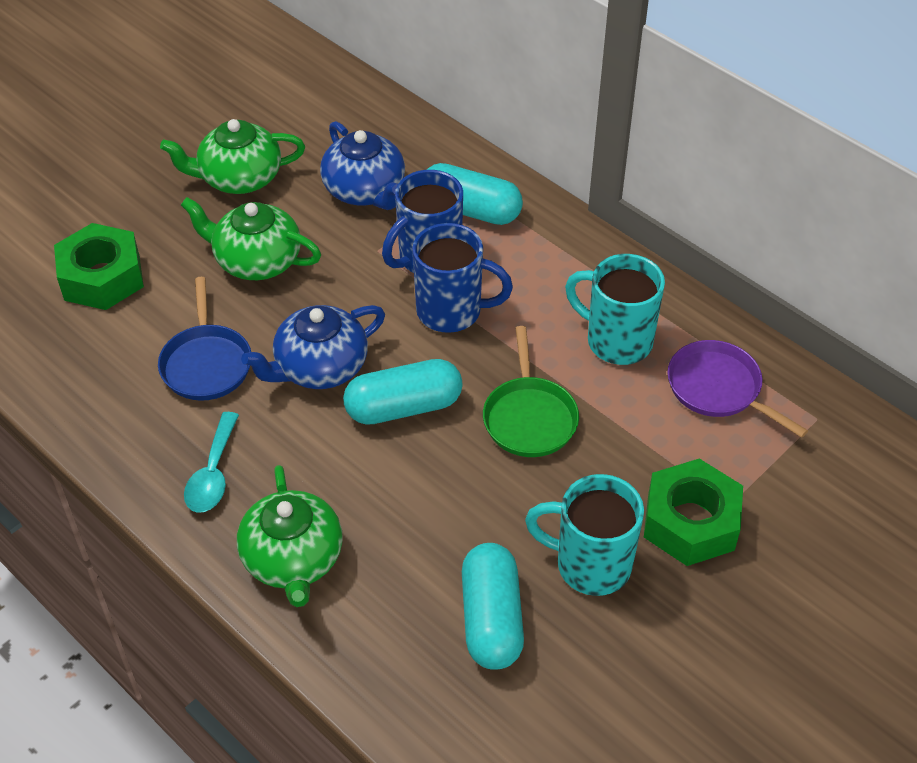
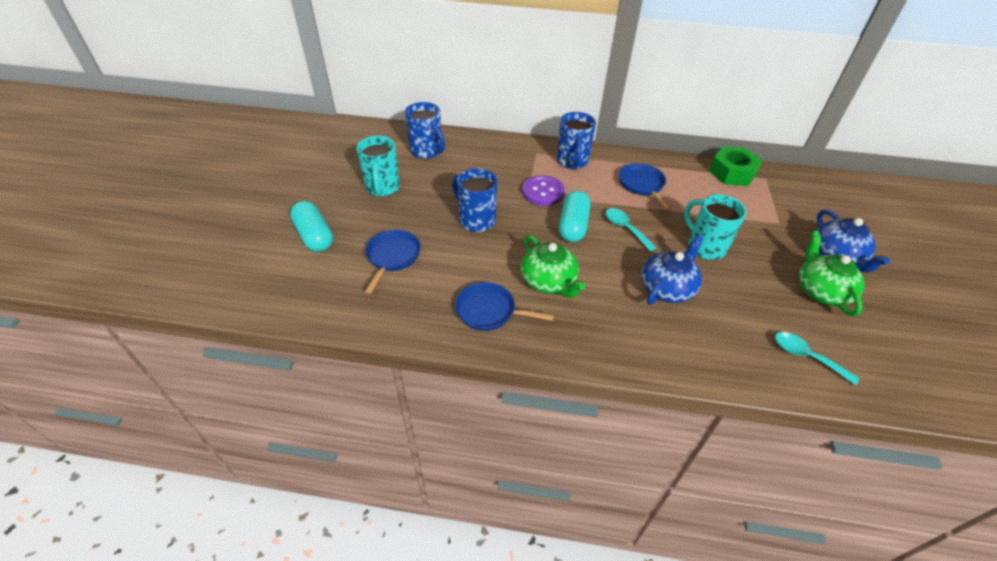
blue mug: [382,170,463,273] [412,223,513,333] = 2 -> [405,102,445,159] [452,168,498,232] [557,112,596,169] = 3
blue pan: [158,277,251,401] = 1 -> [365,230,421,294] [455,282,554,331] [619,163,672,210] = 3
green nut: [54,223,144,310] [644,458,743,566] = 2 -> [709,146,763,186] = 1
green pan: [483,326,579,457] = 1 -> none = 0
green teapot: [160,119,305,194] [181,197,321,280] [237,465,343,607] = 3 -> [521,235,585,298] [799,231,865,316] = 2
purple button: none = 0 -> [522,175,565,206] = 1
purple pan: [667,340,808,438] = 1 -> none = 0
turquoise capsule: [343,359,463,425] [426,163,523,225] [462,543,524,670] = 3 -> [290,201,333,252] [559,191,590,242] = 2
turquoise spoon: [184,412,239,513] = 1 -> [605,208,657,252] [775,332,860,385] = 2

